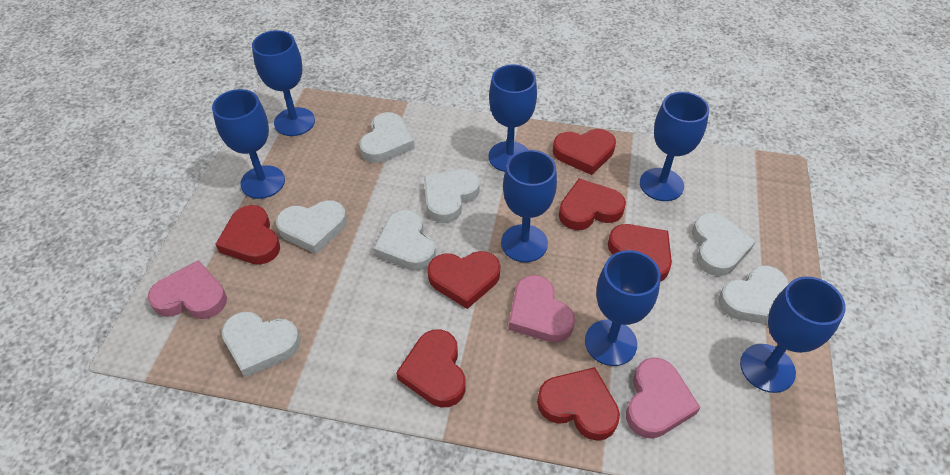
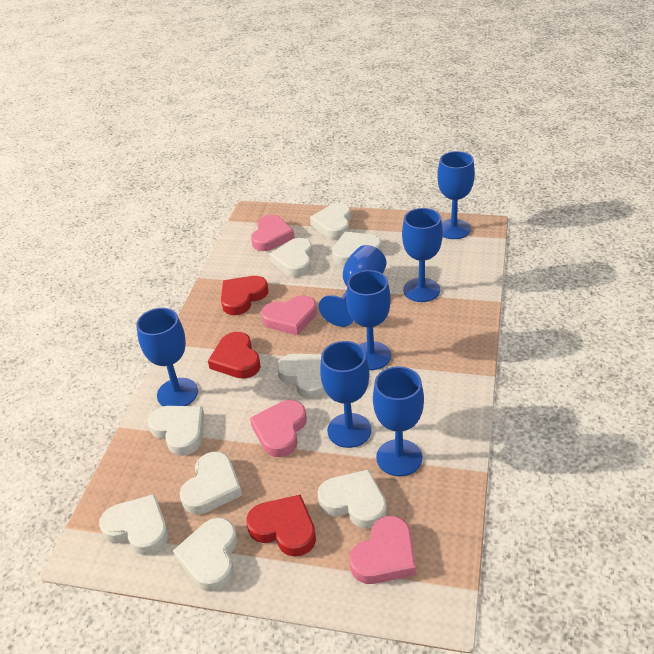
pink heart: [148,260,227,319] [508,275,575,343] [626,357,701,439] = 3 -> [250,400,307,457] [251,215,295,251] [261,295,317,335] [349,516,416,584] = 4
red heart: [215,205,280,265] [396,329,466,407] [428,251,500,309] [537,367,620,441] [553,129,616,175] [559,178,626,230] [608,224,672,282] = 7 -> [208,332,261,379] [221,276,269,315] [246,494,316,557] = 3
white heart: [221,312,301,377] [276,200,347,254] [359,112,415,163] [373,210,436,271] [424,169,480,223] [692,213,756,276] [718,265,789,324] = 7 -> [99,494,168,555] [148,406,204,456] [173,518,238,592] [180,451,242,515] [269,238,313,277] [277,354,326,399] [310,203,351,239] [317,469,387,529] [332,231,382,266] = 9

